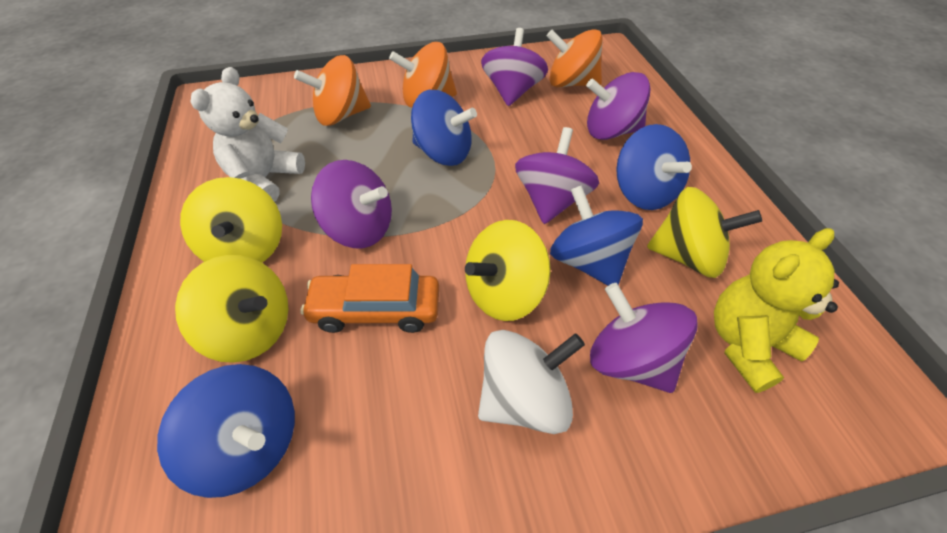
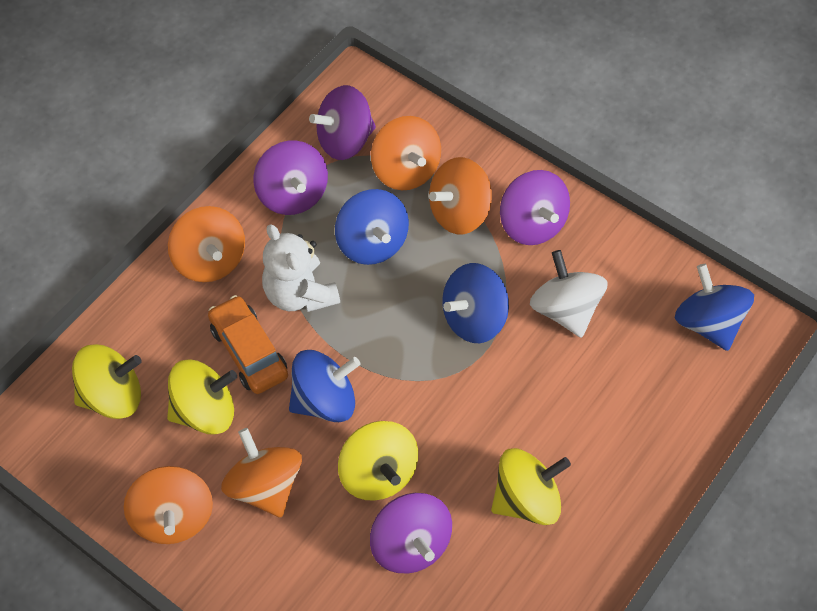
orange spinning top: [294,55,371,126] [389,42,457,107] [547,29,602,88] = 3 -> [124,466,213,544] [168,206,245,282] [221,428,302,518] [371,116,441,190] [429,157,492,234] = 5
purple spinning top: [311,160,392,248] [481,28,548,106] [515,127,599,224] [586,72,651,140] [590,283,698,393] = 5 -> [253,140,328,215] [309,85,376,160] [370,493,452,574] [500,170,570,245] = 4
yellow teddy bear: [714,228,839,393] = 1 -> none = 0

